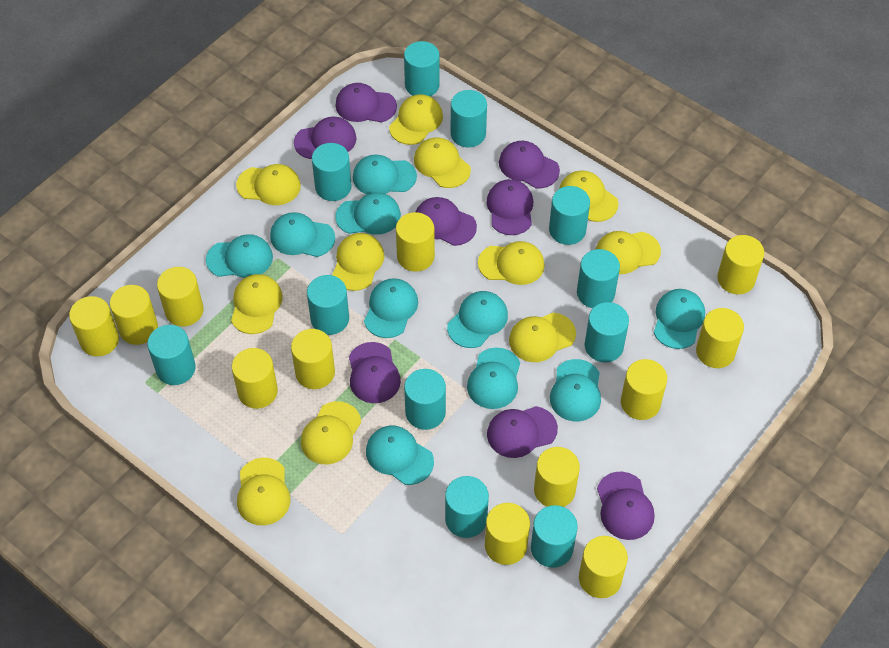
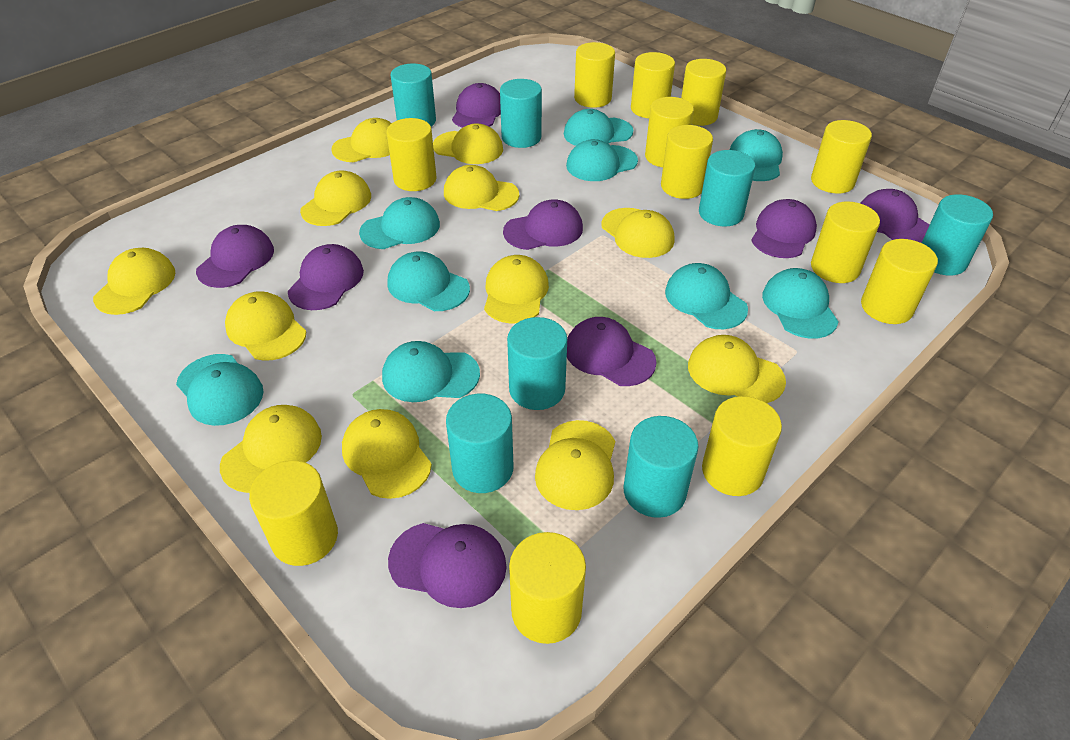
turquoise cap: [206,234,273,278] [270,212,335,257] [335,192,401,235] [353,154,417,194] [364,278,418,338] [366,426,434,485] [447,291,508,348] [467,348,520,409] [550,359,601,421] [654,289,705,349] = 10 -> [176,354,263,426] [359,197,440,249] [382,341,480,402] [388,251,470,311] [564,109,633,146] [566,139,638,181] [665,263,748,329] [730,129,783,181] [762,268,838,339] = 9
turquoise cylinder: [147,325,196,385] [307,275,349,335] [312,143,352,201] [404,41,440,96] [404,369,446,430] [445,476,489,538] [451,90,487,147] [531,505,578,568] [549,186,590,245] [577,249,620,308] [585,302,629,362] = 11 -> [391,63,436,126] [446,394,513,493] [500,79,542,148] [507,317,567,410] [624,416,698,518] [699,150,755,227] [922,194,993,275] = 7
yellow cap: [231,274,283,334] [236,164,301,205] [237,458,291,525] [301,401,361,464] [332,233,385,291] [389,94,443,145] [414,137,471,188] [478,241,545,285] [509,313,576,362] [559,171,618,222] [596,231,661,274] = 11 -> [93,248,175,315] [220,405,322,493] [225,291,306,361] [300,170,371,226] [331,118,392,162] [342,409,432,499] [433,123,503,164] [444,165,519,211] [484,255,549,323] [535,420,615,510] [601,208,675,258] [688,335,786,403] = 12

